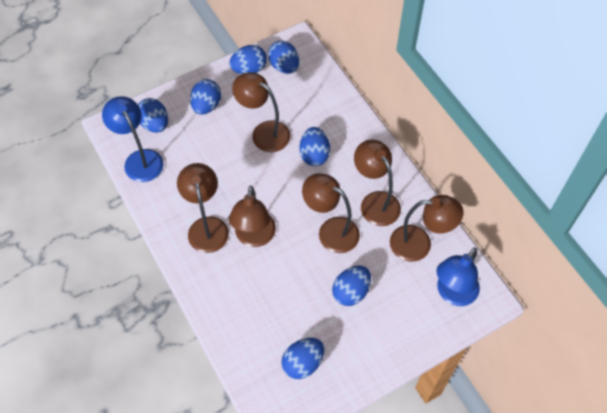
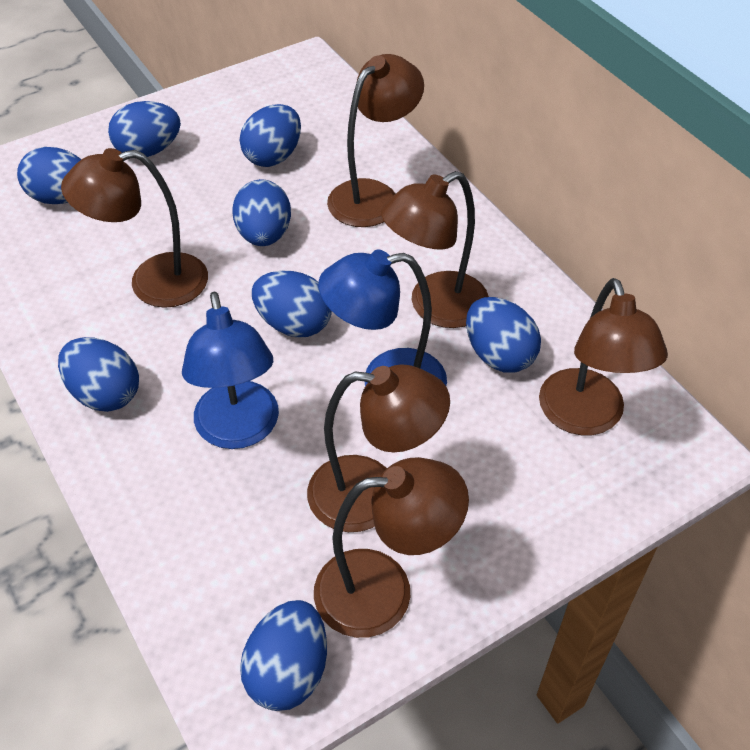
blue egg: [138,98,168,133] [190,79,221,115] [229,45,267,74] [268,41,299,74] [281,338,324,379] [300,127,330,166] [332,265,371,306] = 7 -> [17,147,82,204] [58,337,139,412] [108,101,181,157] [232,179,291,246] [240,104,301,167] [240,600,327,711] [252,271,332,338] [466,297,541,373] = 8

